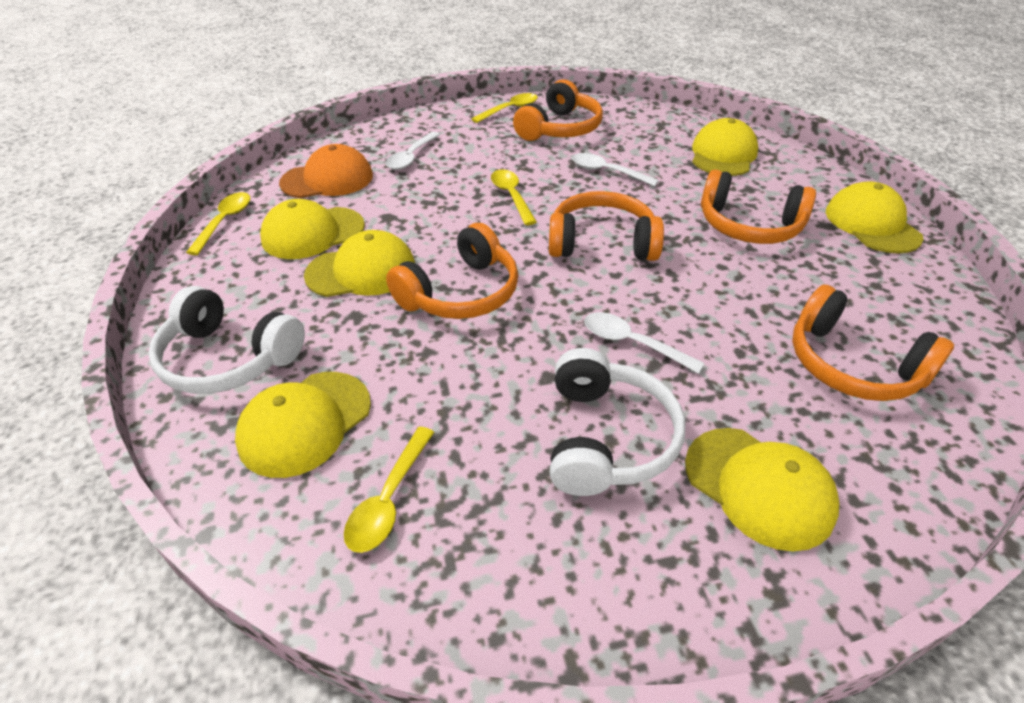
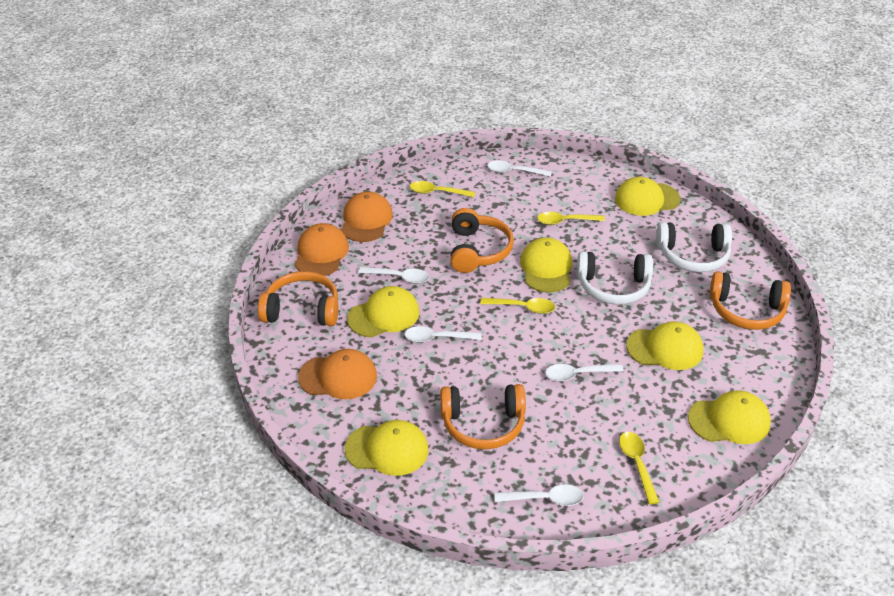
orange cap: [279,144,373,198] = 1 -> [294,223,349,276] [298,349,377,399] [341,192,393,242] = 3
orange headphones: [386,223,518,319] [513,79,603,141] [549,191,664,261] [701,169,816,244] [792,285,954,401] = 5 -> [258,271,338,326] [440,384,526,450] [451,208,514,273] [709,271,791,330] = 4
white spoon: [386,132,440,170] [572,153,659,186] [584,312,705,374] = 3 -> [358,267,429,284] [404,326,482,343] [487,160,552,177] [494,485,584,506] [545,364,624,381] = 5

